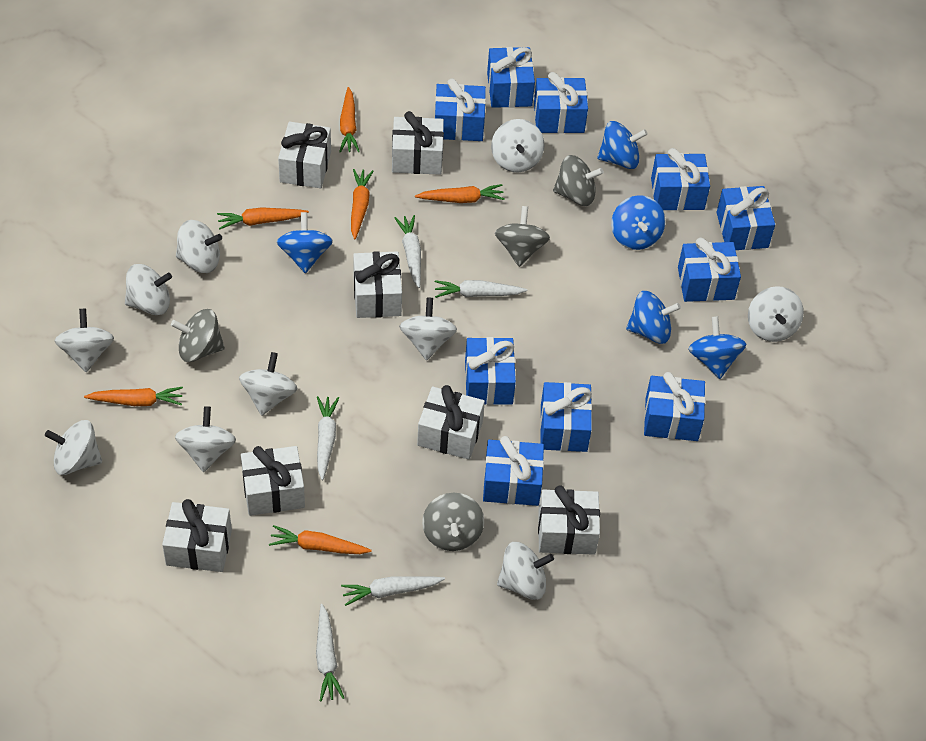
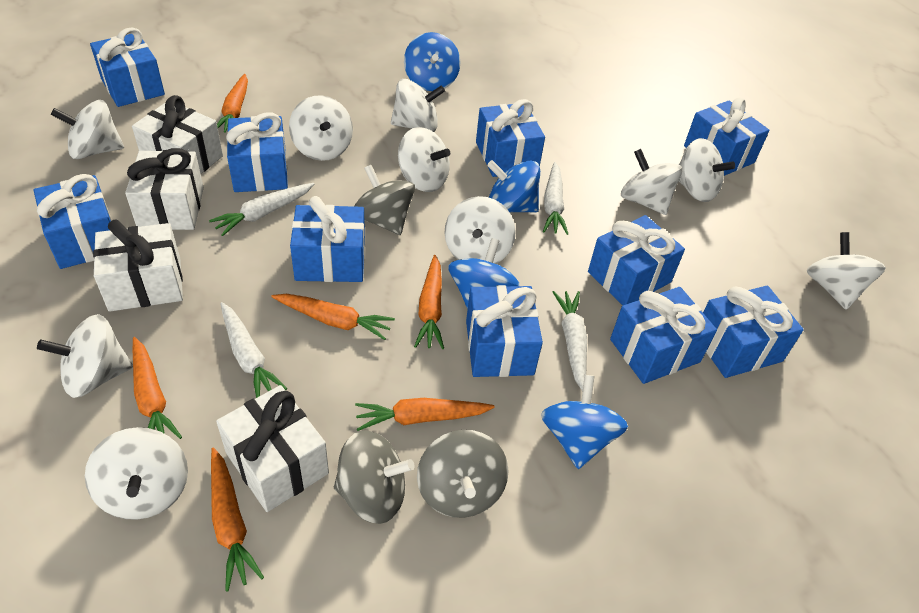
blue spinning top: [277,212,333,273] [597,121,647,169] [611,195,665,250] [626,291,681,344] [688,316,746,379] = 5 -> [404,32,460,91] [448,238,520,309] [487,160,540,212] [541,375,628,469] = 4
grey spinning top: [171,309,225,362] [422,493,484,551] [495,206,550,267] [553,155,604,206] = 4 -> [334,430,414,524] [354,165,415,235] [417,430,509,518] = 3
white carrot: [316,604,344,701] [317,396,339,480] [341,577,445,606] [395,215,421,288] [435,280,527,298] = 5 -> [209,183,314,236] [220,302,287,398] [543,162,568,235] [553,291,587,391] = 4
white gift: [162,499,232,572] [241,446,305,516] [278,122,331,188] [353,251,402,318] [392,111,444,175] [417,385,485,460] [538,485,600,555] = 7 -> [93,219,183,312] [125,148,204,230] [132,95,223,174] [216,385,329,512] = 4

